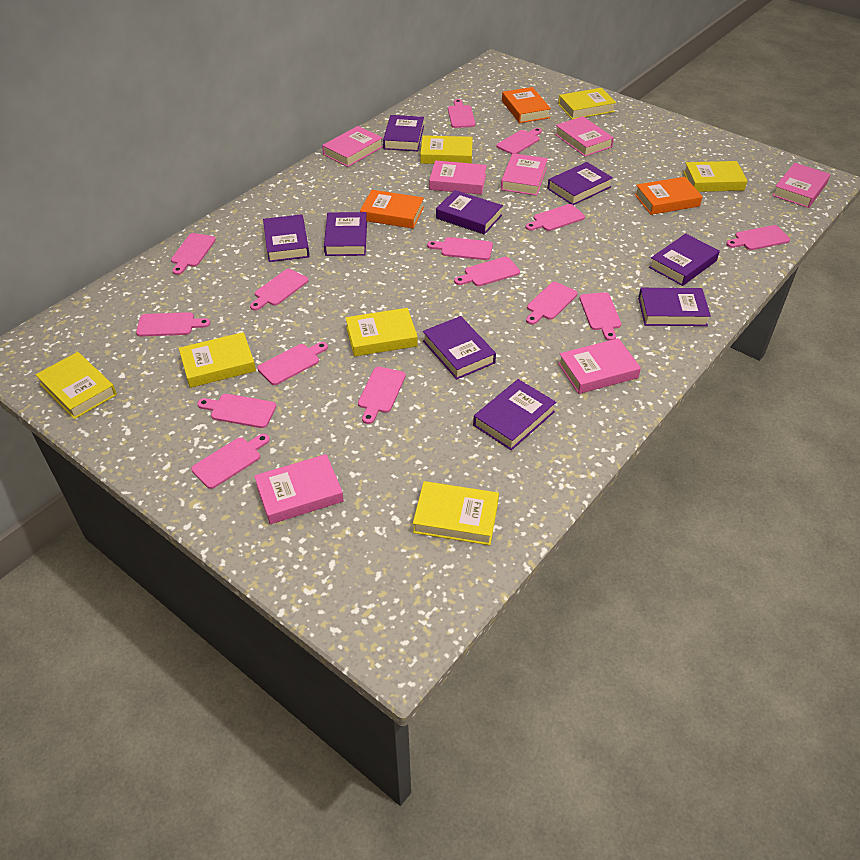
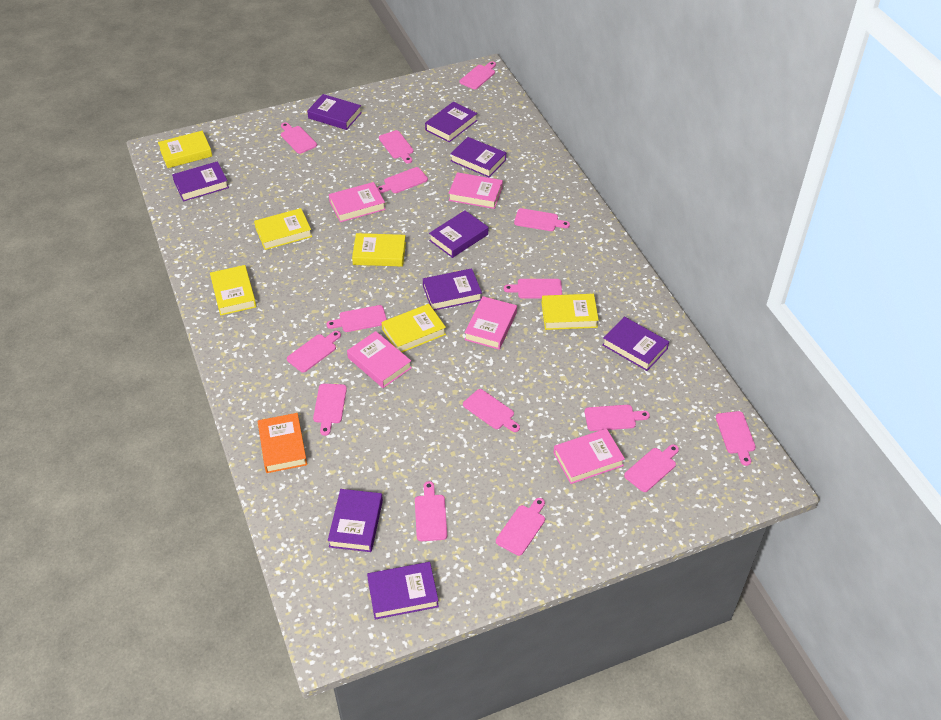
orange book: [360,190,424,229] [502,87,551,123] [634,177,703,215] = 3 -> [258,413,307,473] = 1
pink book: [254,454,344,524] [322,126,383,167] [429,160,487,195] [501,153,548,196] [555,116,614,156] [558,338,641,394] [772,163,830,208] = 7 -> [329,182,386,222] [347,331,412,388] [448,172,503,209] [464,296,517,350] [554,428,625,484] = 5
yellow book: [35,352,117,419] [179,332,256,388] [345,308,418,357] [413,481,499,545] [420,135,473,164] [558,88,616,120] [684,161,748,192] = 7 -> [158,131,212,168] [210,265,257,316] [254,208,312,250] [352,233,406,267] [382,304,446,352] [542,294,599,330] = 6

